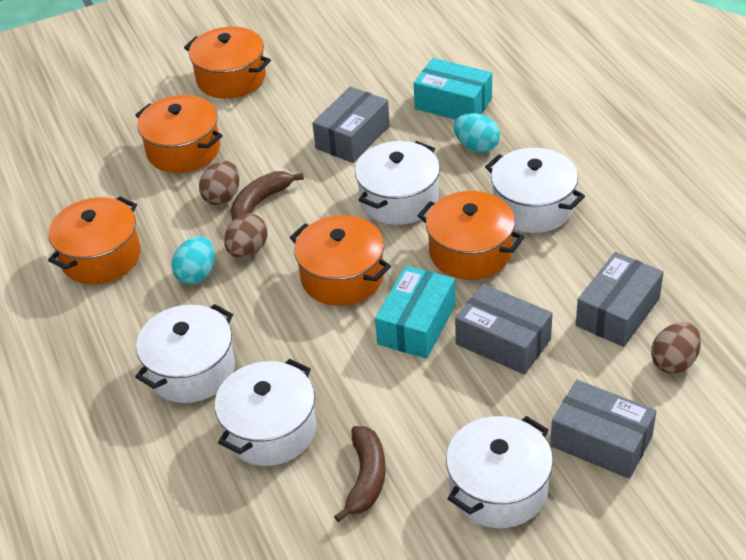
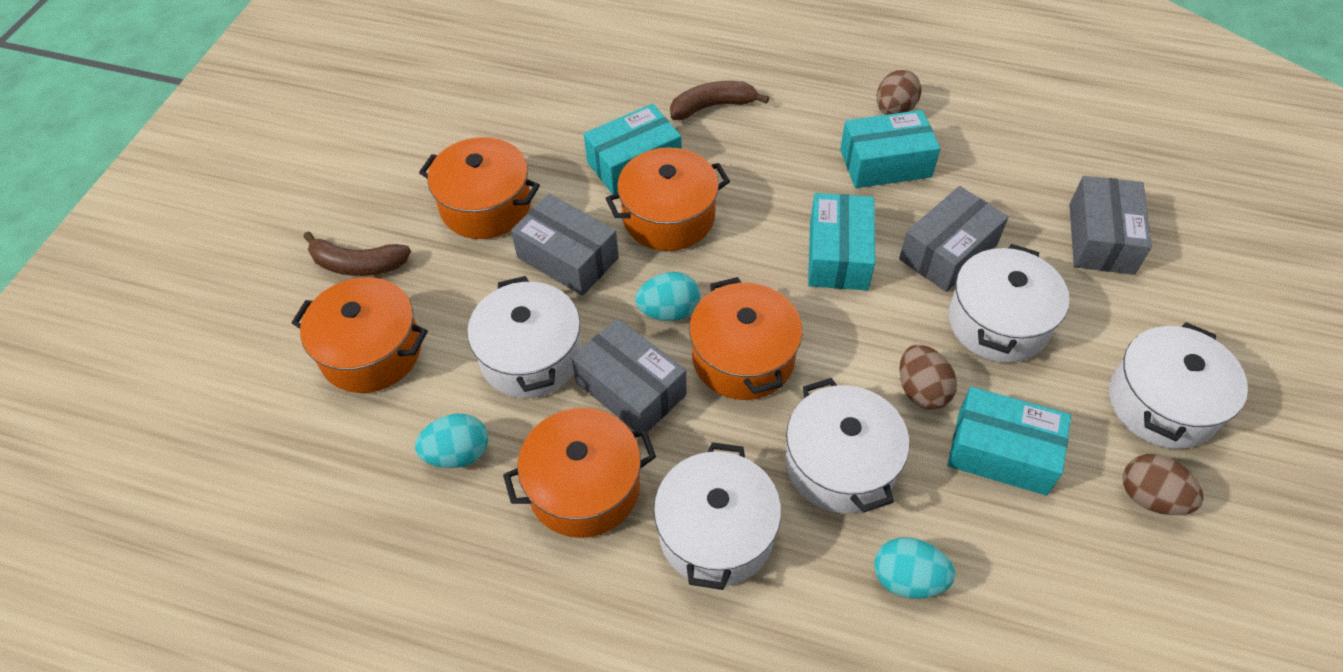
turquoise box: [375,266,456,359] [414,58,492,120] = 2 -> [584,104,682,195] [808,193,875,291] [840,110,941,188] [948,387,1071,495] = 4
turquoise egg: [172,236,215,284] [454,113,500,153] = 2 -> [415,414,488,468] [635,272,700,321] [875,537,955,599] = 3

